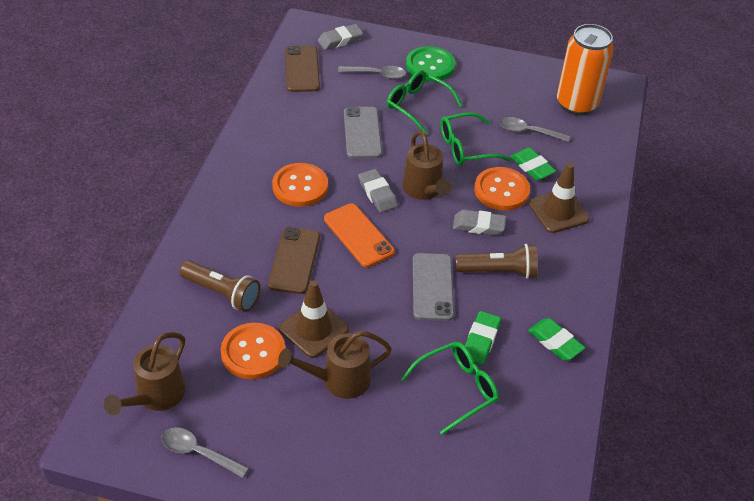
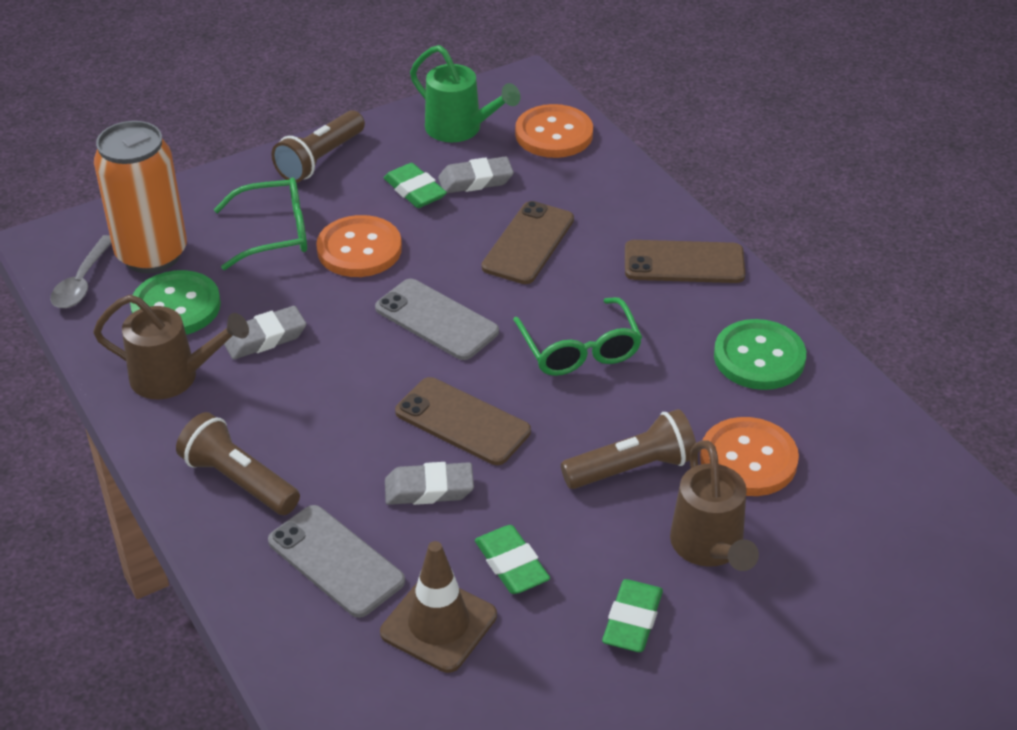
brown flashlight: [179,260,260,312] [456,244,538,279] = 2 -> [176,412,300,515] [271,110,365,183] [561,409,696,489] = 3
brown phone: [268,227,320,294] [285,46,320,92] = 2 -> [395,377,531,465] [482,201,574,284] [625,240,745,283] = 3
brown traffic cone: [279,280,349,358] [529,163,590,233] = 2 -> [380,541,497,673] = 1
brown watering can: [104,332,186,415] [278,330,392,399] [402,130,452,200] = 3 -> [93,295,249,399] [670,440,759,571] = 2
green button: [406,46,455,82] = 1 -> [130,270,221,335] [714,319,806,390] = 2
green glasses: [387,70,462,134] [401,342,499,435] [441,112,511,166] = 3 -> [214,177,307,270] [513,297,642,376] = 2
green watering can: none = 0 -> [410,45,520,142] = 1
grey spoon: [162,427,249,478] [338,66,406,79] [499,117,570,142] = 3 -> [50,235,112,308] = 1
orange phone: [324,203,395,267] = 1 -> none = 0

